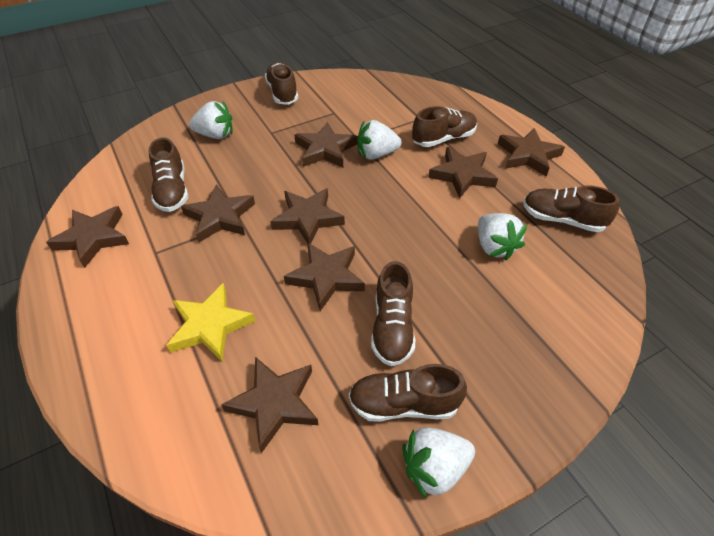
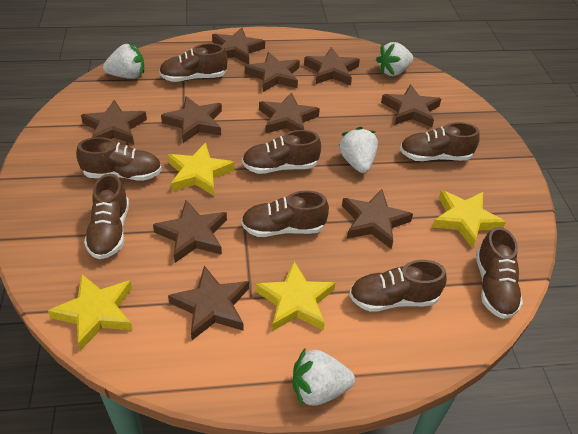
brown shoe: [148,137,188,212] [265,62,298,105] [349,364,467,422] [371,261,415,366] [412,106,477,147] [523,185,620,232] = 6 -> [76,137,162,181] [84,174,129,259] [159,43,228,82] [241,191,329,237] [242,130,321,174] [349,260,447,312] [400,122,480,161] [476,227,523,319] = 8
brown star: [46,206,129,268] [181,184,255,242] [221,357,318,453] [270,188,345,244] [284,242,365,311] [294,122,357,167] [428,147,498,198] [498,128,565,177] = 8 -> [81,100,147,144] [153,200,227,263] [161,96,222,143] [168,266,249,340] [212,28,265,64] [245,52,300,92] [259,92,320,134] [304,47,360,86] [342,189,413,249] [381,84,441,127] = 10
yellow star: [166,283,255,362] = 1 -> [48,274,133,351] [168,143,234,196] [255,261,335,331] [432,190,506,248] = 4

